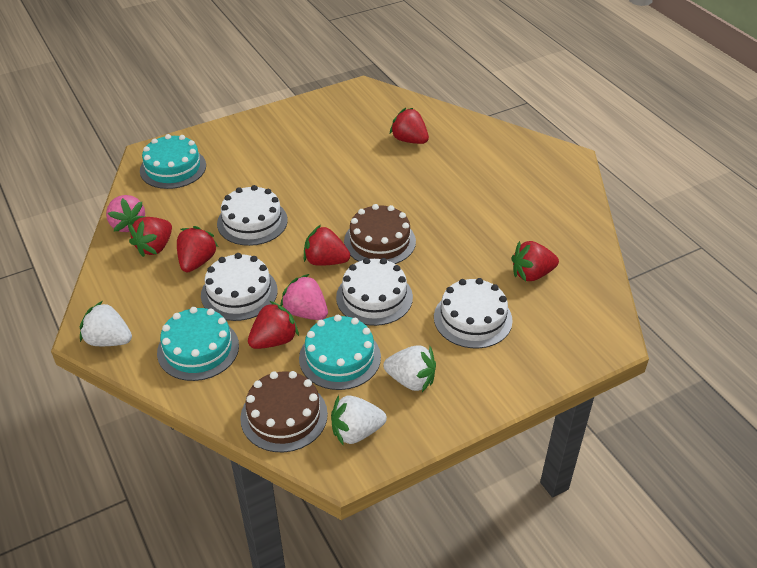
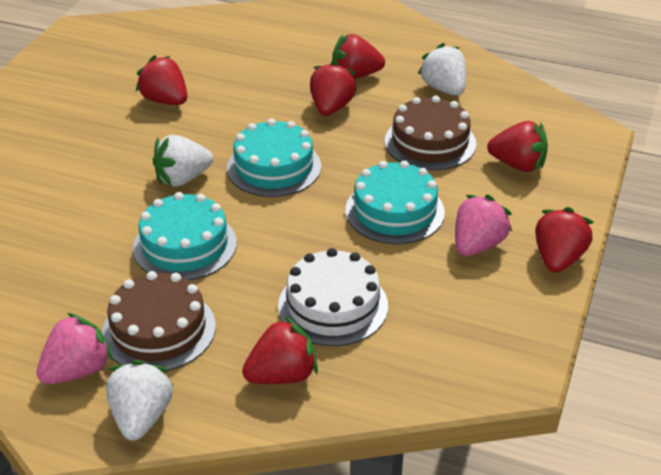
white cake: [201,253,278,321] [217,185,288,246] [336,258,413,326] [434,278,513,348] = 4 -> [278,248,388,346] = 1

